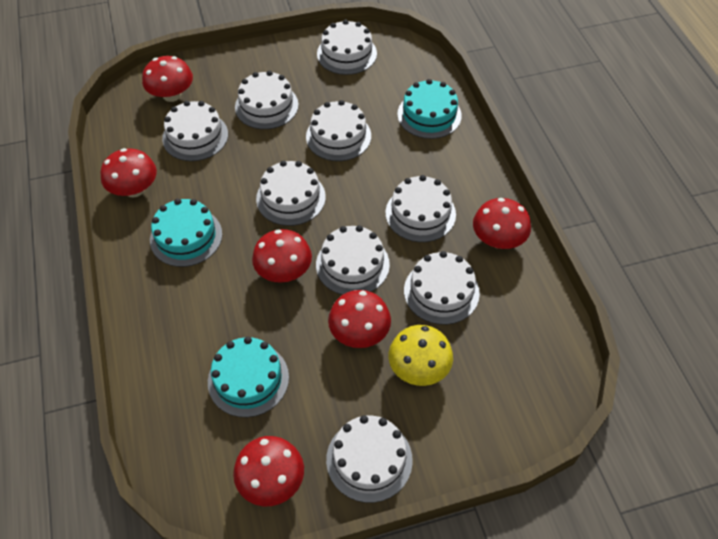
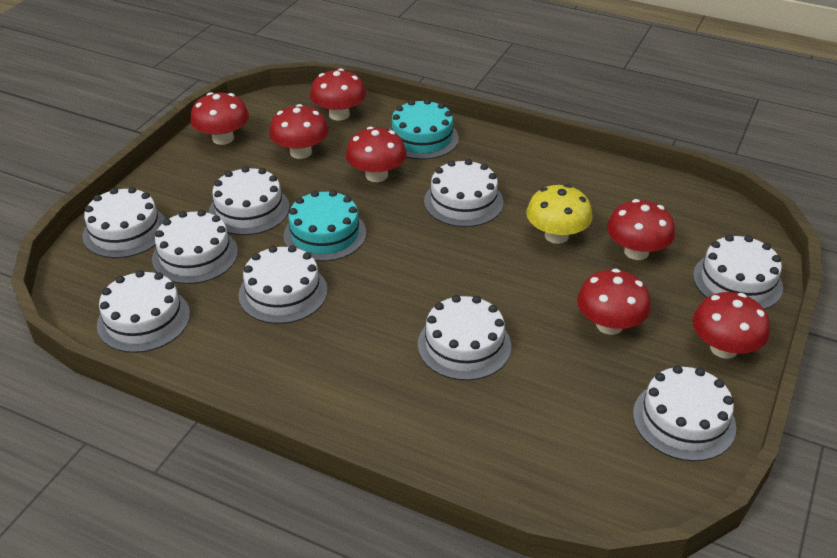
red mushroom: [100,148,157,198] [142,56,193,102] [233,436,304,506] [252,229,312,283] [328,290,391,348] [473,198,531,249] = 6 -> [190,92,249,145] [269,104,329,159] [310,68,366,121] [346,126,406,182] [577,269,651,335] [607,199,675,260] [693,292,770,359] = 7
turquoise cake: [150,198,222,267] [208,337,289,417] [397,79,462,139] = 3 -> [283,190,366,261] [389,99,459,160] = 2

